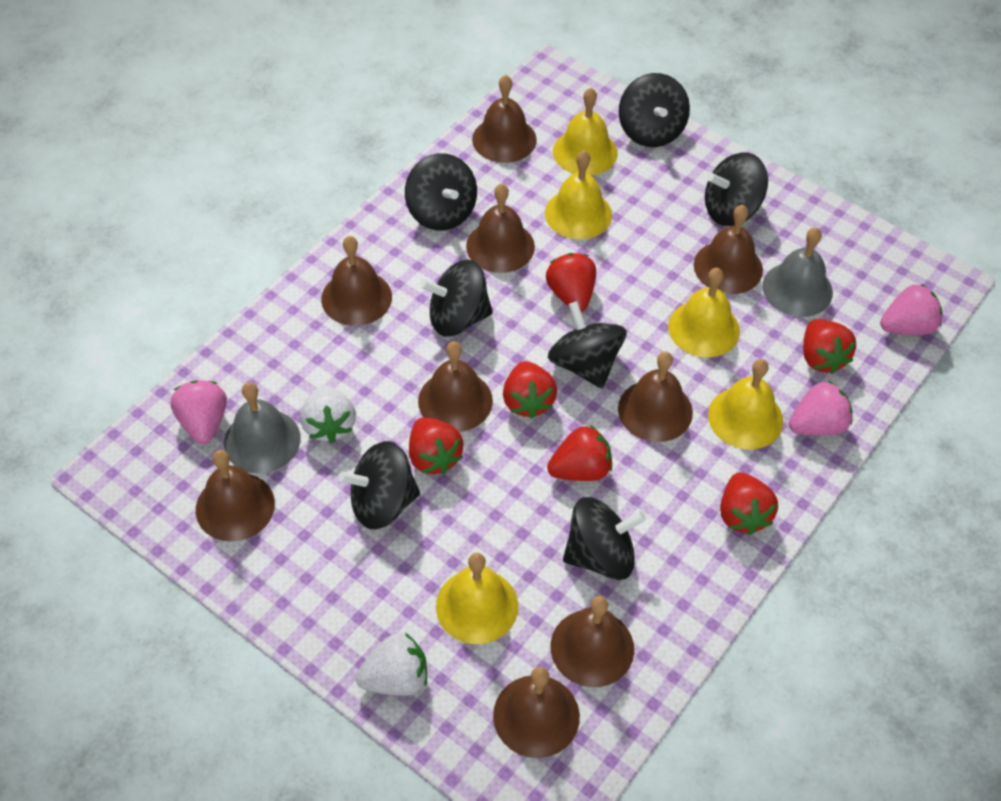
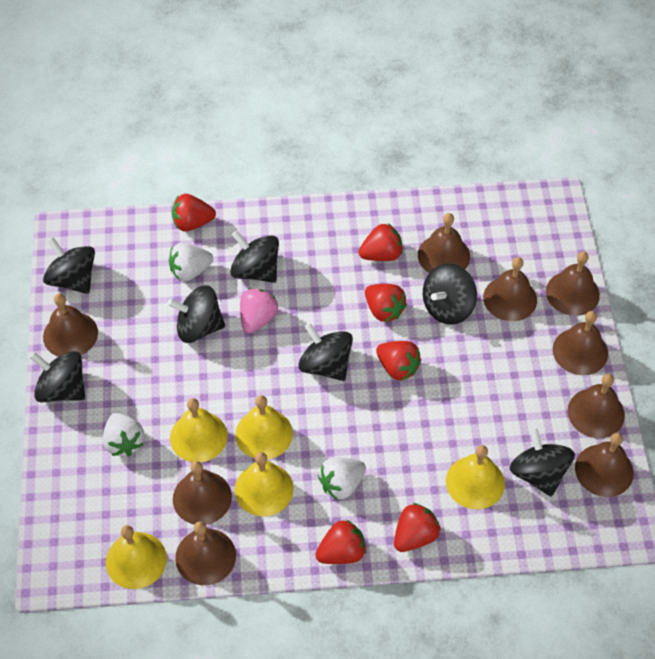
grey bell: [224,382,301,473] [762,227,833,317] = 2 -> none = 0
pink strawberry: [170,380,227,444] [789,381,853,436] [880,284,942,335] = 3 -> [240,288,278,333] = 1
white strawberry: [300,385,356,443] [355,633,427,696] = 2 -> [102,412,144,456] [169,243,213,281] [318,457,366,500] = 3

